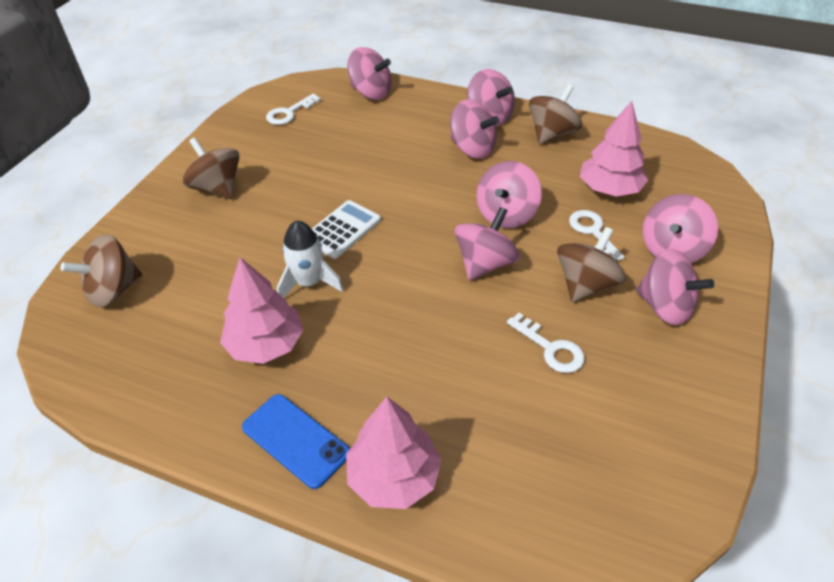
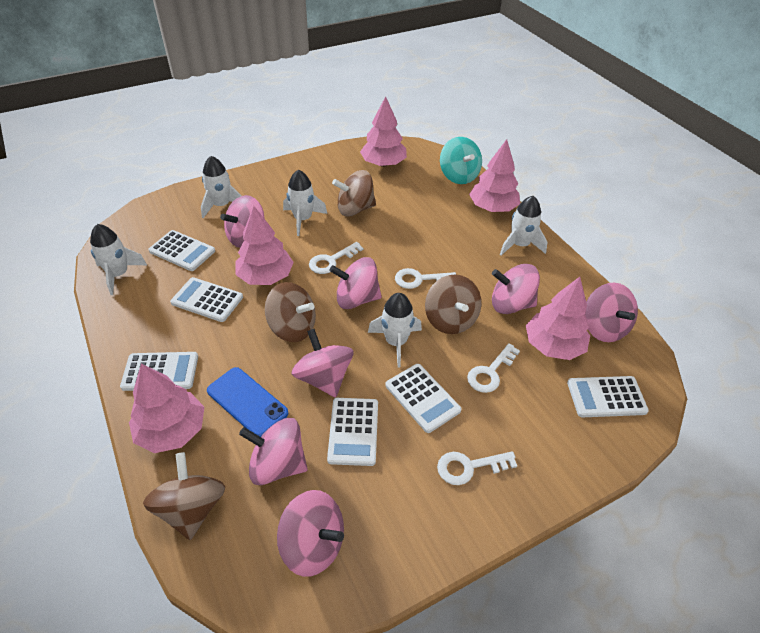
pink tree: [220,257,304,364] [346,396,441,509] [580,101,648,197] = 3 -> [129,363,204,453] [235,206,294,285] [360,96,407,167] [469,139,520,212] [526,277,590,360] = 5
turquoise spinning top: none = 0 -> [440,137,482,184] = 1
white calculator: [312,200,381,259] = 1 -> [120,352,198,391] [148,230,215,271] [170,277,243,322] [327,398,378,466] [385,364,461,433] [567,376,649,417] = 6
white key: [266,94,321,125] [507,313,585,373] [569,210,624,261] = 3 -> [309,242,363,274] [395,268,456,289] [437,451,517,485] [467,343,520,393] = 4
white rocket: [277,220,343,298] = 1 -> [90,224,147,295] [201,156,242,218] [283,170,327,236] [368,293,422,367] [500,196,548,255] = 5

